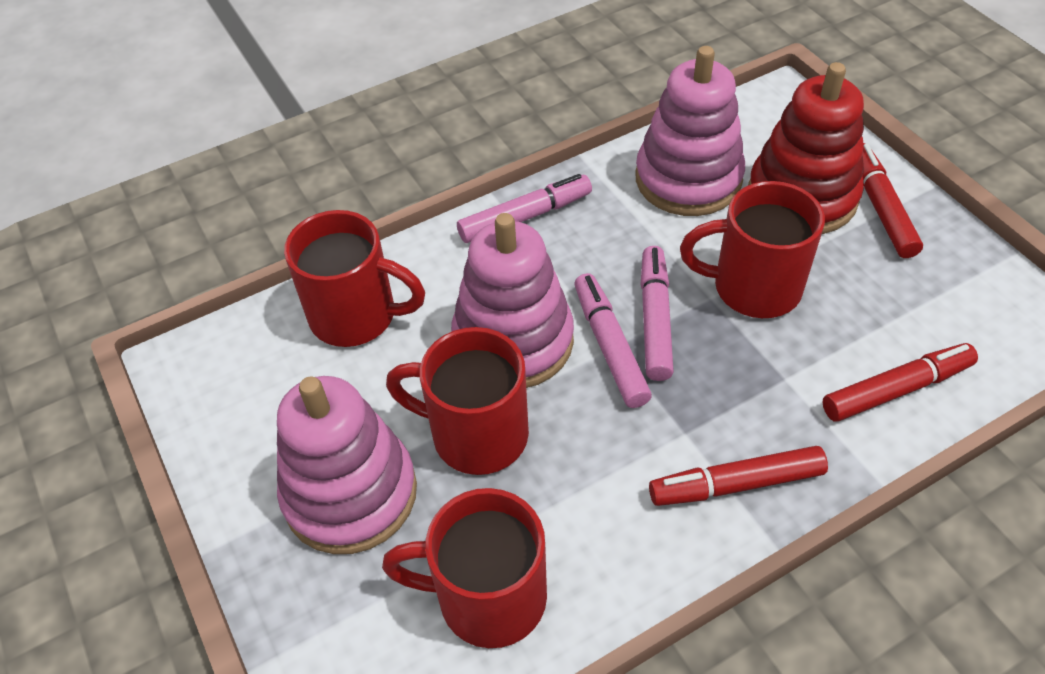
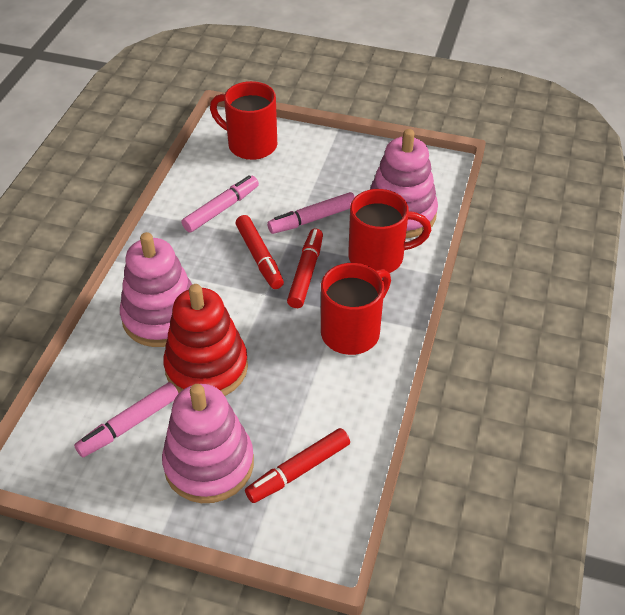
red mug: [284,210,425,347] [382,488,547,648] [386,327,529,475] [680,181,825,318] = 4 -> [210,81,277,160] [321,263,391,355] [348,189,431,273] = 3

